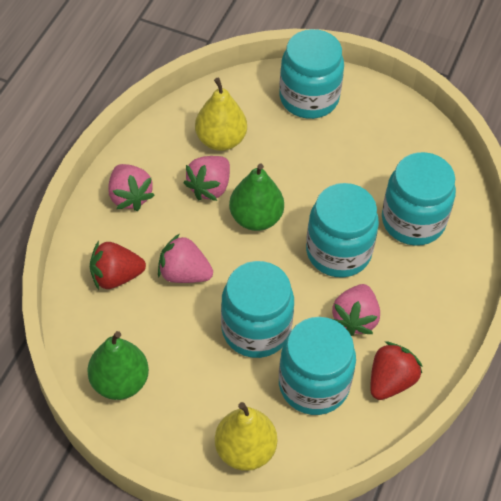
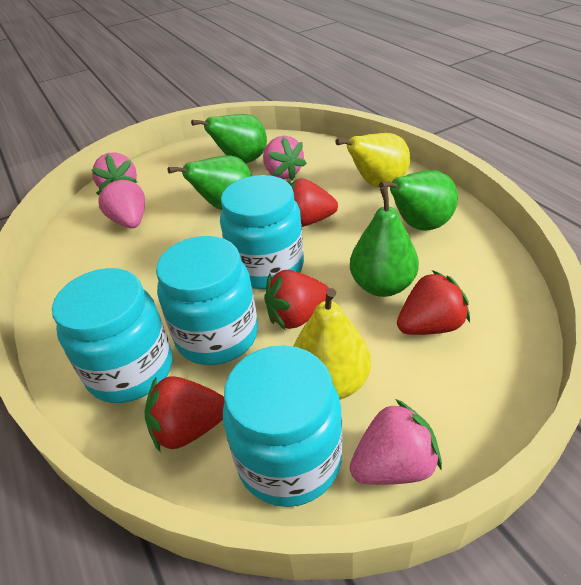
green pear: [87,331,149,400] [229,164,284,231] = 2 -> [167,155,252,210] [191,114,267,163] [350,187,419,297] [379,170,458,231] = 4
red strawberry: [90,241,146,290] [370,342,422,400] = 2 -> [144,376,225,452] [264,270,329,330] [289,178,338,227] [397,270,470,335] = 4
turquoise jar: [221,261,294,358] [279,29,344,119] [279,317,356,415] [306,183,379,278] [382,152,456,246] = 5 -> [52,268,172,403] [156,236,258,365] [220,175,304,289] [223,345,343,507] = 4

